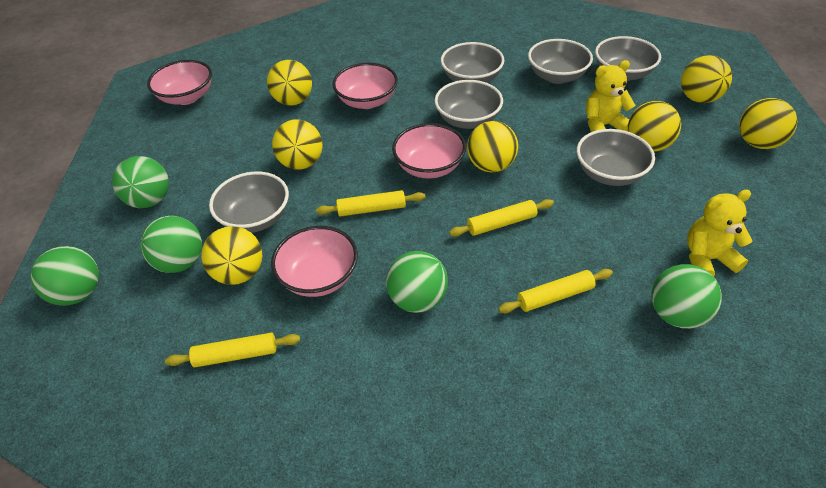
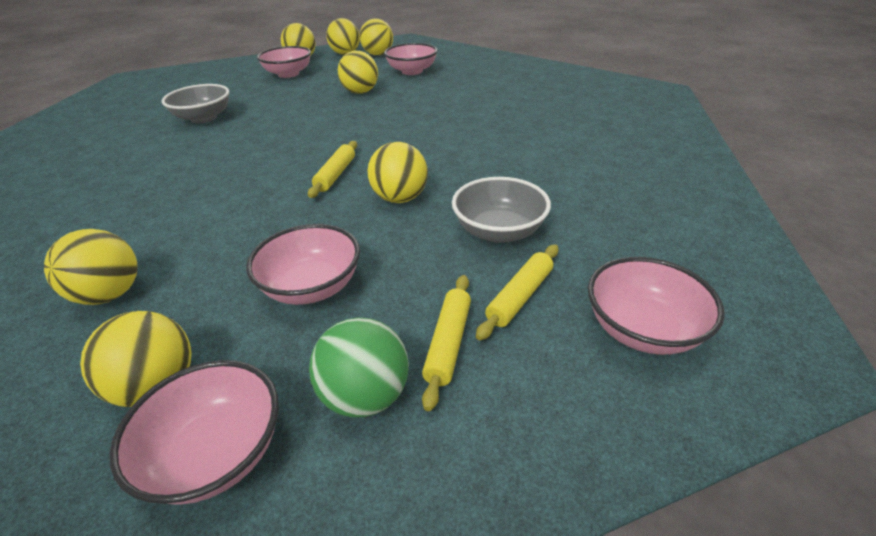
green ball: [30,246,99,306] [112,156,169,208] [140,216,202,273] [386,251,448,313] [651,264,722,329] = 5 -> [309,317,409,417] = 1
grey bowl: [209,172,289,233] [435,80,503,129] [441,42,504,83] [528,39,593,84] [577,129,655,186] [595,36,661,81] = 6 -> [161,84,229,124] [452,177,551,243] = 2
pink bowl: [147,60,212,105] [271,226,358,297] [333,63,398,109] [392,123,466,178] = 4 -> [109,360,279,505] [246,224,360,305] [257,46,311,78] [384,43,438,75] [588,257,725,355] = 5
yellow rolling pin: [165,333,300,367] [316,190,426,217] [449,199,554,237] [498,269,613,313] = 4 -> [308,141,357,198] [422,275,471,411] [476,244,558,340] = 3
yellow teddy bear: [586,60,635,132] [687,190,752,277] = 2 -> none = 0

